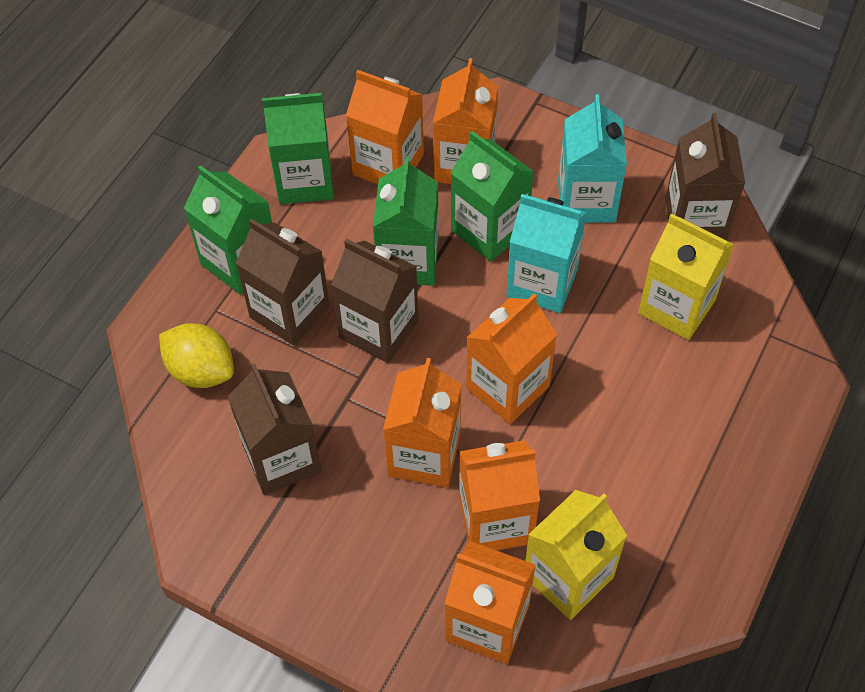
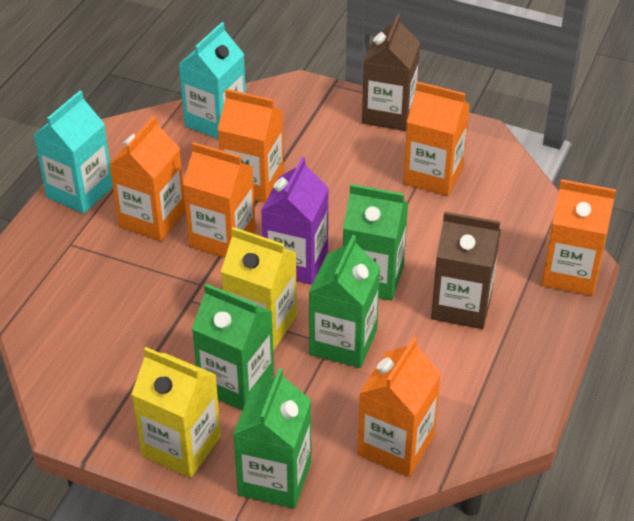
brown carton: [228,363,321,495] [236,219,330,346] [331,239,418,363] [665,113,745,240] = 4 -> [362,14,420,131] [431,212,501,329] = 2
purple carton: none = 0 -> [261,157,329,285] = 1
yellow lemon: [159,323,234,388] = 1 -> none = 0

